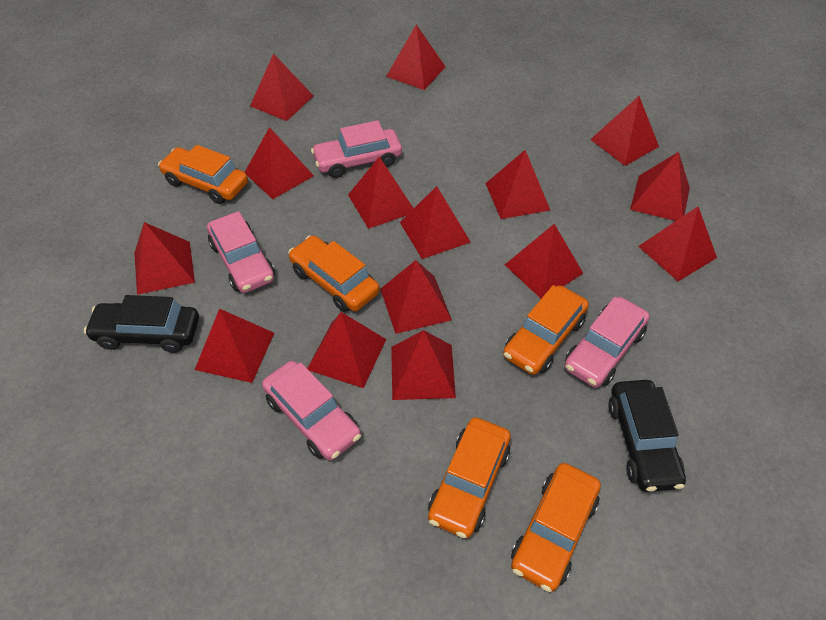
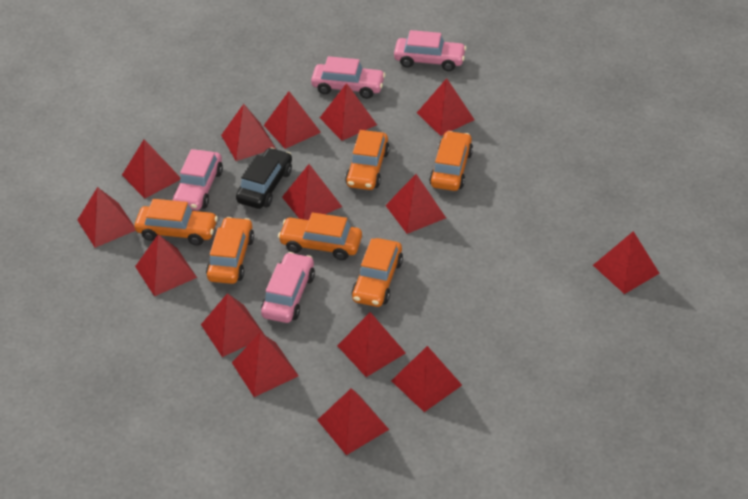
black car: [84,295,199,353] [608,380,686,492] = 2 -> [236,147,292,209] = 1
orange car: [158,145,248,204] [288,235,380,312] [428,417,511,539] [503,285,589,375] [511,463,601,592] = 5 -> [135,199,218,246] [206,217,254,284] [278,212,362,260] [345,130,390,190] [351,238,403,307] [429,131,473,191] = 6

